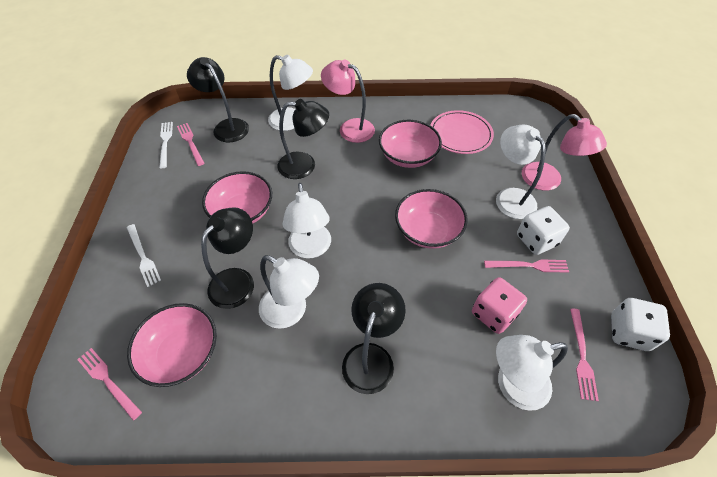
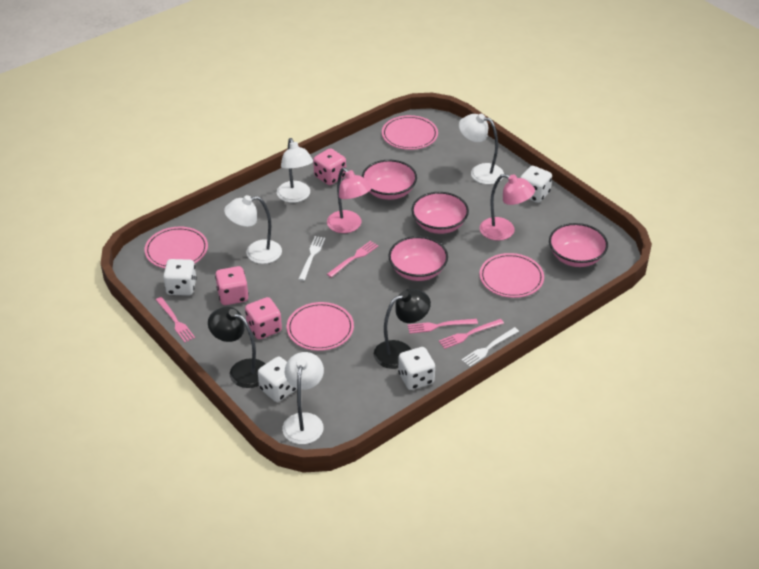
black lamp: [187,57,249,142] [201,207,254,309] [277,99,329,179] [342,283,406,394] = 4 -> [208,307,265,388] [374,289,431,369] = 2
pink dice: [472,277,527,334] = 1 -> [215,266,249,305] [245,297,282,339] [313,148,346,185] = 3
pink plate: [430,110,494,154] = 1 -> [145,227,208,268] [287,302,354,351] [382,115,438,150] [479,253,544,298] = 4
white dice: [517,206,570,255] [611,298,670,351] = 2 -> [163,259,197,296] [258,357,297,402] [398,347,435,390] [520,166,552,203] = 4
white lamp: [259,255,319,329] [268,55,313,131] [282,183,331,258] [496,125,546,219] [496,335,568,411] = 5 -> [224,195,282,264] [277,138,313,203] [282,352,324,444] [459,114,504,185] = 4

